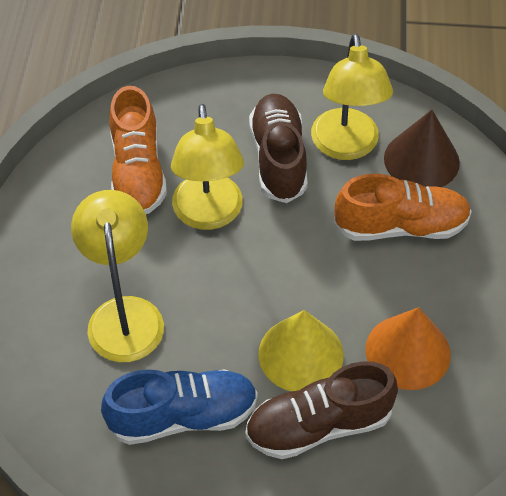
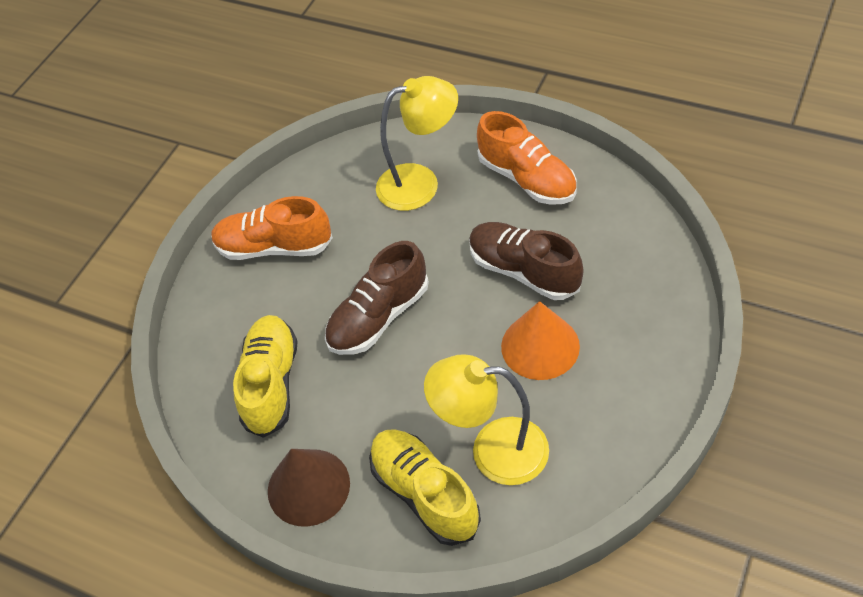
blue shoe: [101,369,258,445] = 1 -> none = 0
yellow cone: [258,310,343,392] = 1 -> none = 0
yellow lamp: [71,190,164,362] [171,104,244,230] [311,34,393,160] = 3 -> [376,76,458,211] [424,354,549,485] = 2
yellow shoe: none = 0 -> [233,315,298,438] [369,429,481,546] = 2

